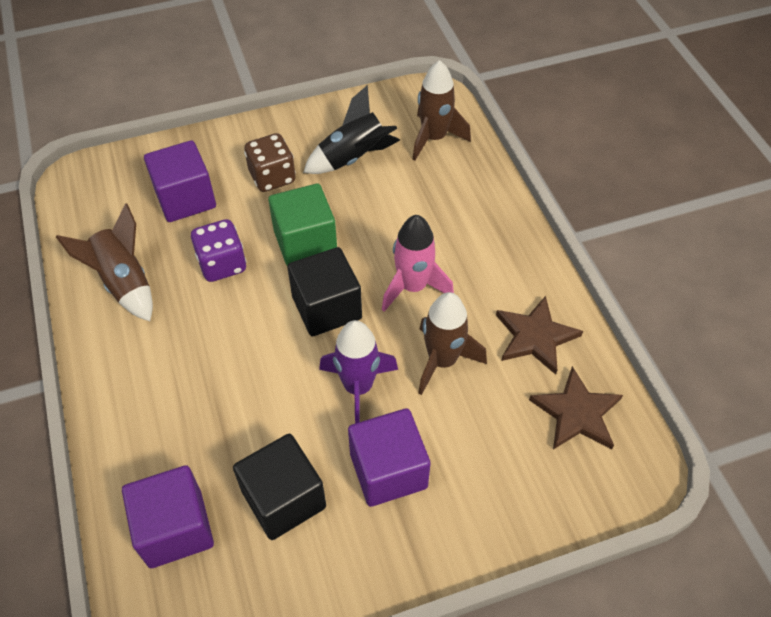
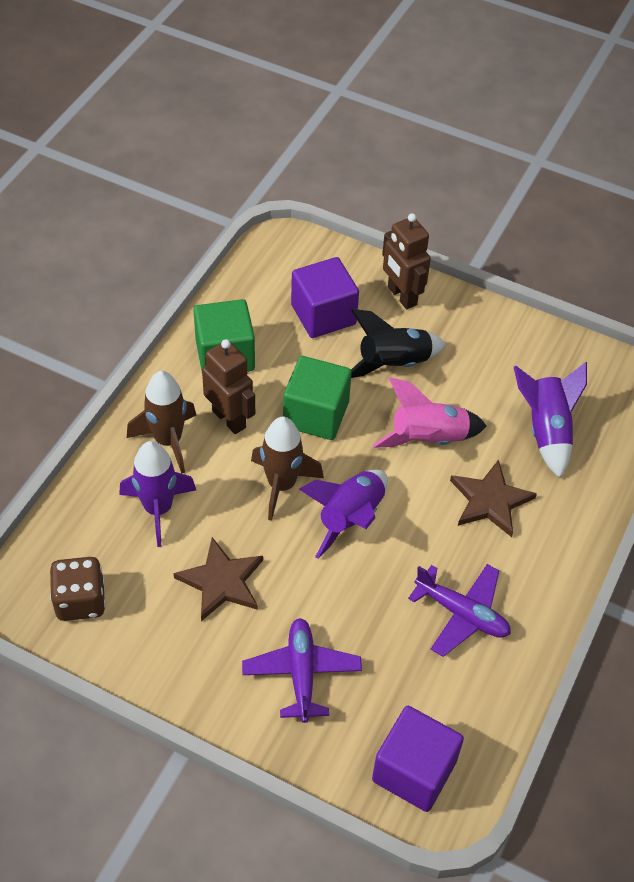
black cube: [233,434,326,540] [287,247,362,336] = 2 -> none = 0
brown robot: none = 0 -> [202,339,255,434] [382,213,431,309] = 2
brown rocket: [56,203,153,321] [413,60,471,160] [418,292,487,395] = 3 -> [127,371,196,474] [251,417,324,521] = 2
green cube: [268,183,337,266] = 1 -> [194,299,255,372] [283,356,352,440] = 2
purple cube: [122,465,214,568] [144,140,216,222] [348,408,431,507] = 3 -> [291,257,359,338] [372,706,464,812] = 2
purple dice: [191,219,246,282] = 1 -> none = 0
purple plane: none = 0 -> [242,618,362,723] [408,564,511,657] = 2
purple rocket: [319,320,398,423] = 1 -> [119,441,196,547] [299,470,388,559] [514,362,587,478] = 3

